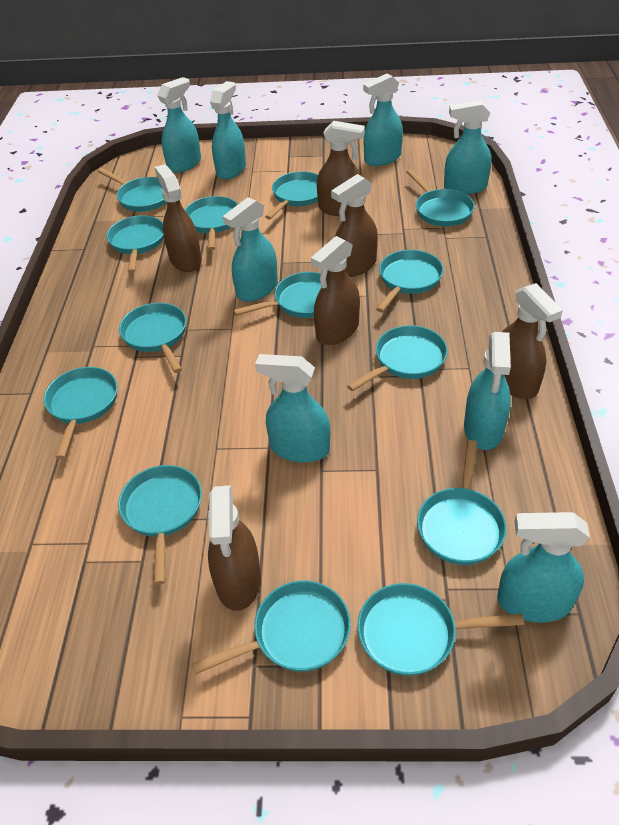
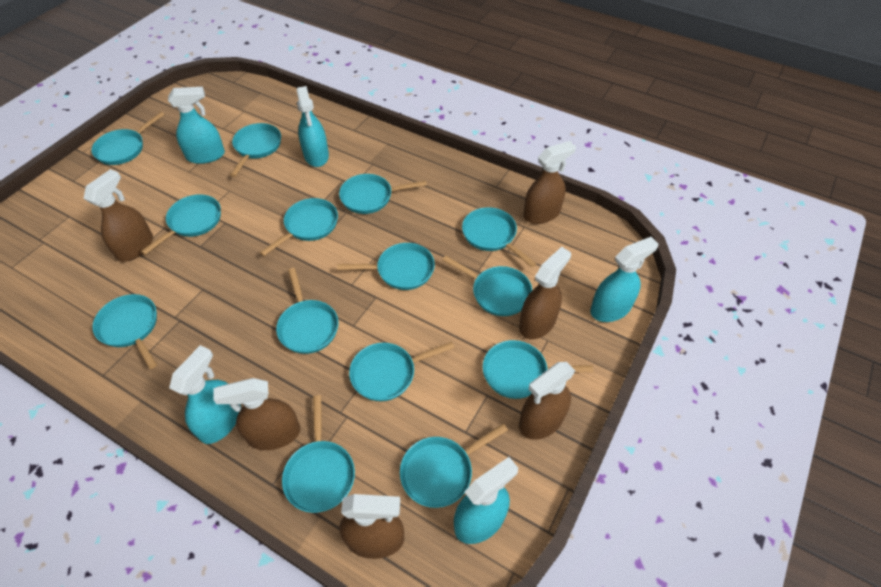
turquoise spray bottle: [157,77,201,173] [210,81,246,180] [223,197,278,302] [255,354,330,463] [363,73,403,166] [444,100,492,195] [464,332,511,450] [497,512,590,622] = 8 -> [168,87,225,164] [169,345,241,444] [296,86,329,167] [454,457,518,544] [590,237,658,322] = 5

